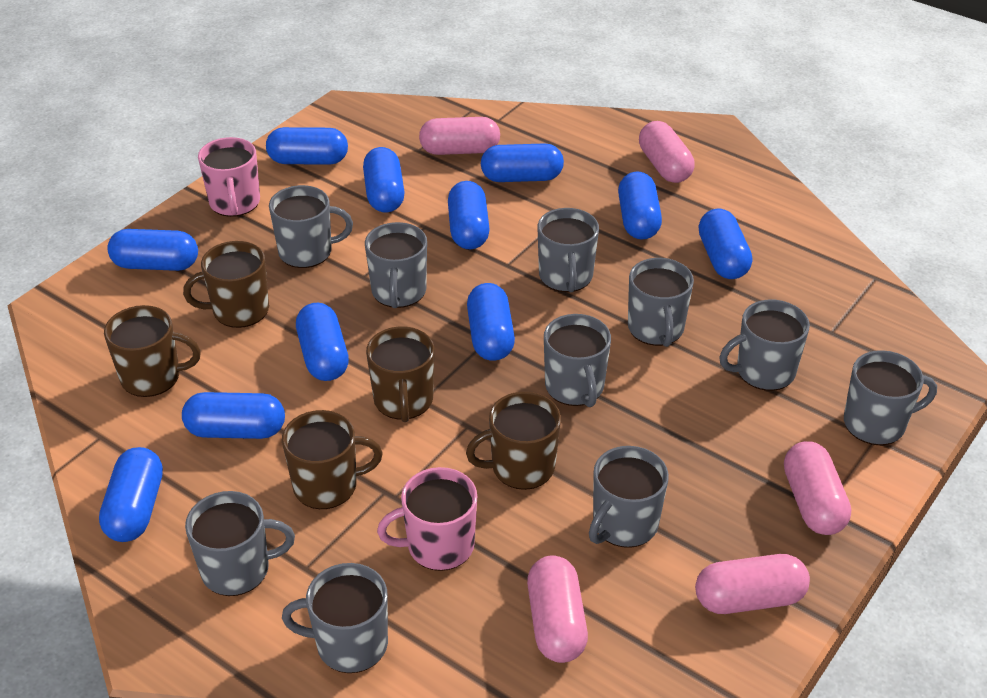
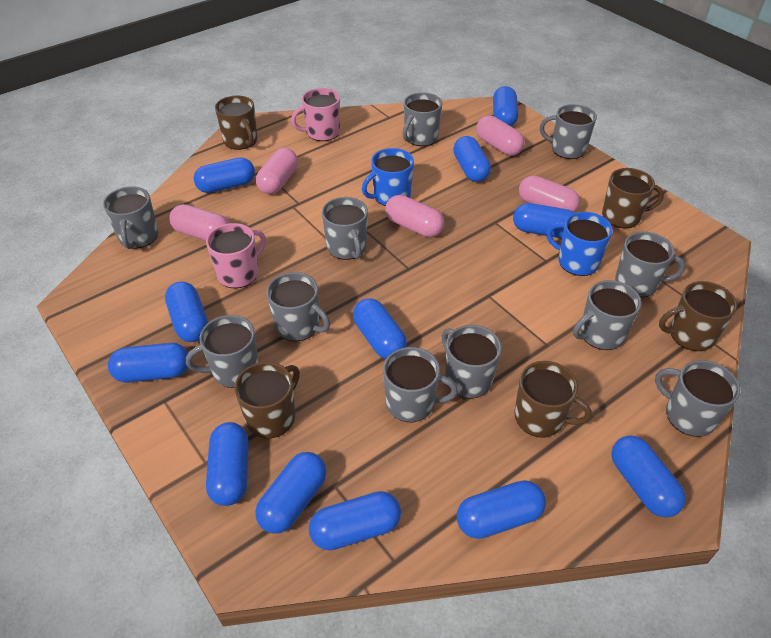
blue capsule: [99,447,163,542] [107,229,198,271] [182,392,285,439] [266,127,348,165] [296,303,349,381] [363,147,405,213] [448,181,490,249] [467,283,515,361] [481,143,564,182] [618,172,662,240] [699,209,752,279] = 11 -> [108,343,188,383] [165,282,208,342] [194,157,255,193] [206,422,249,506] [255,452,327,534] [309,491,401,551] [353,298,407,359] [453,136,491,182] [457,480,546,539] [493,86,518,126] [513,203,574,238] [611,435,686,518] = 12
blue mug: none = 0 -> [362,148,414,206] [547,212,613,276] = 2
grey mug: [185,491,295,596] [269,185,353,268] [282,563,388,673] [365,222,427,308] [537,208,599,292] [544,314,611,407] [589,446,669,548] [628,258,694,347] [719,300,810,391] [844,350,937,445] = 10 -> [103,186,158,249] [186,315,259,388] [266,272,330,342] [322,197,368,260] [383,347,458,422] [403,92,442,146] [442,325,502,398] [540,104,597,159] [573,280,642,350] [615,232,685,298] [655,360,740,437] = 11

